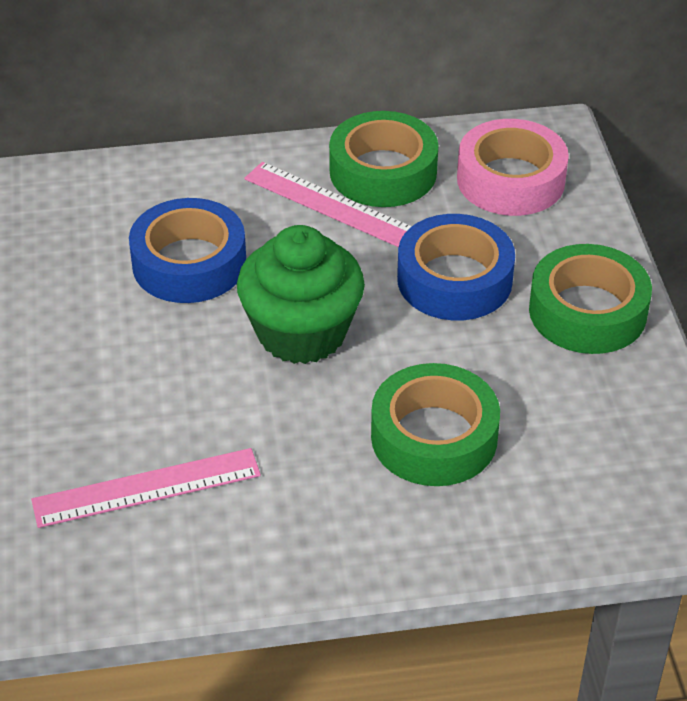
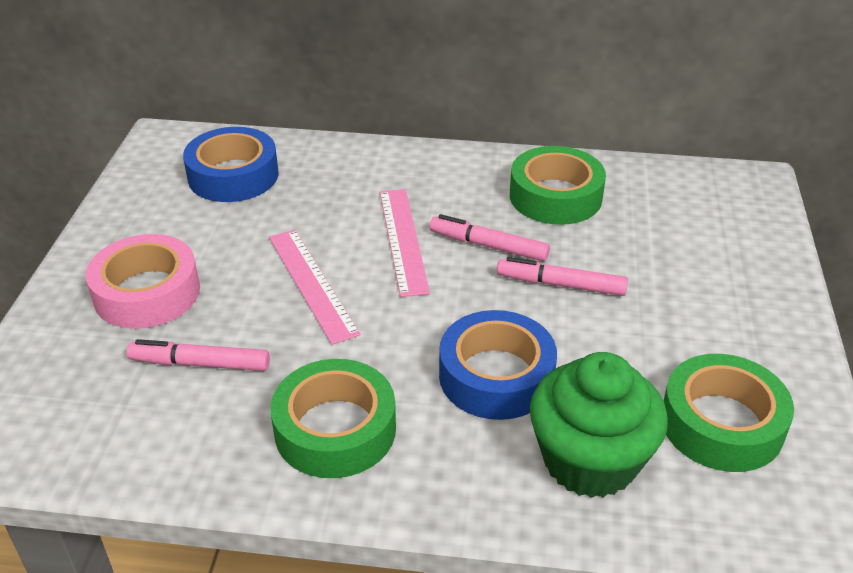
pink marker: none = 0 -> [127,339,270,371] [430,214,550,261] [497,257,628,296] = 3

